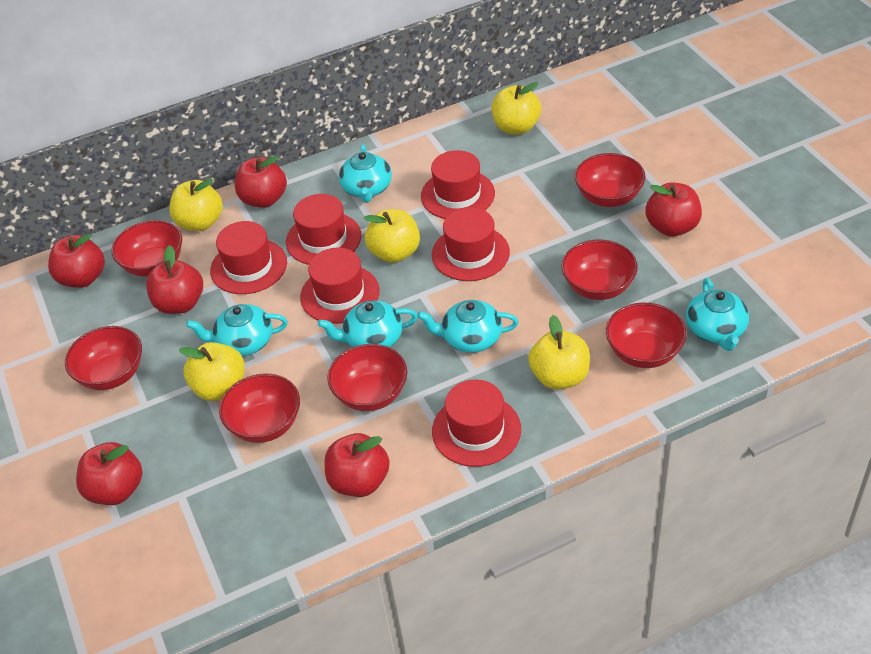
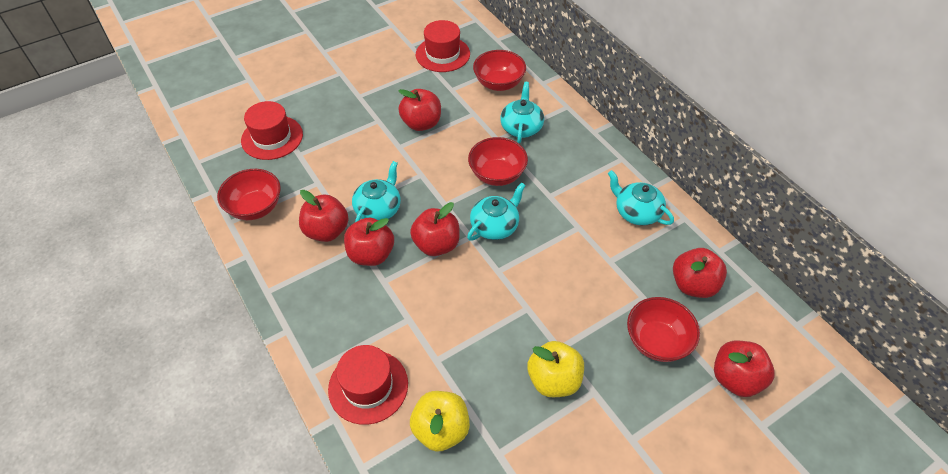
red bowl: [65,326,142,390] [111,220,182,277] [219,373,300,443] [327,344,407,411] [562,240,638,300] [575,153,646,207] [606,302,687,368] = 7 -> [217,169,281,220] [468,137,528,186] [473,50,526,91] [627,297,700,362] = 4
red hat: [210,221,287,294] [286,194,361,265] [300,248,380,324] [421,150,495,219] [432,207,510,281] [432,380,521,467] = 6 -> [241,101,303,160] [328,345,408,425] [416,20,470,72] = 3
turquoise teapot: [186,304,288,356] [318,301,417,347] [339,144,392,203] [417,300,519,353] [686,278,749,351] = 5 -> [352,161,401,222] [467,182,526,241] [500,82,544,143] [608,170,674,226] = 4
yellow apple: [169,179,223,231] [179,342,244,401] [364,209,420,263] [492,82,541,135] [528,315,590,390] = 5 -> [410,391,470,452] [527,341,584,397] = 2

